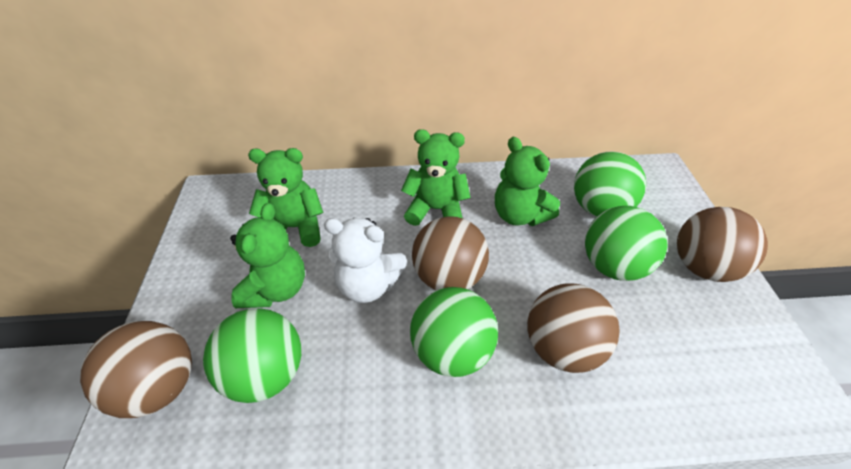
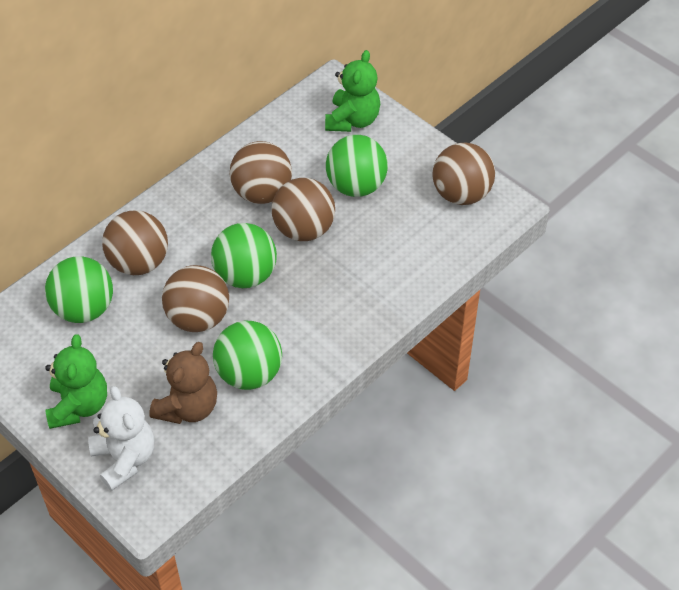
brown ball: [80,321,192,418] [412,216,489,290] [527,283,620,373] [677,207,768,282] = 4 -> [102,210,168,275] [162,265,229,332] [230,141,292,204] [271,178,335,241] [432,143,495,205] = 5
brown teddy bear: none = 0 -> [149,342,217,424] = 1
green teddy bear: [230,203,305,308] [248,148,324,247] [401,129,471,226] [495,137,560,226] = 4 -> [45,334,107,429] [325,50,380,132] = 2

